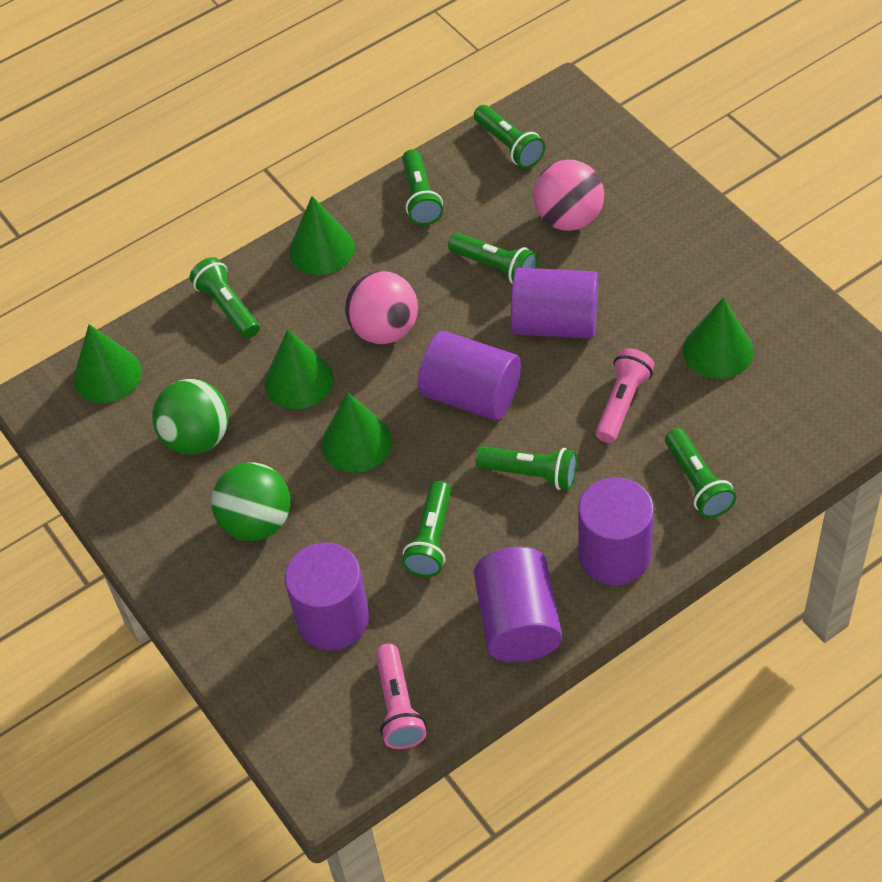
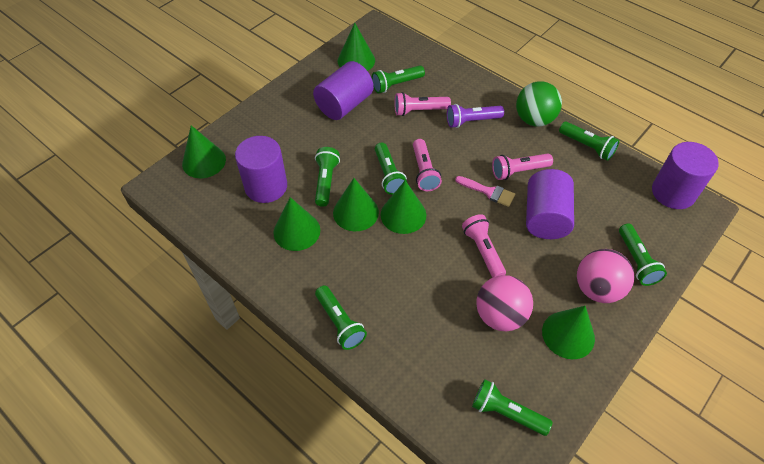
green ball: [152,379,229,455] [212,462,290,541] = 2 -> [516,81,562,126] = 1
green cone: [73,324,142,403] [264,329,334,409] [289,196,355,275] [321,392,393,473] [683,297,754,379] = 5 -> [182,125,226,178] [273,197,320,251] [333,178,379,231] [337,23,375,71] [380,180,426,234] [542,306,595,359] = 6
pink brush: none = 0 -> [455,176,515,207] = 1
pink flashlight: [375,644,426,749] [596,348,655,443] = 2 -> [394,92,451,116] [413,139,442,191] [462,214,506,278] [492,153,553,180] = 4
purple cylinder: [285,542,369,651] [418,331,521,420] [474,547,562,662] [511,268,598,339] [578,477,654,585] = 5 -> [235,136,287,203] [313,61,374,120] [526,169,574,239] [652,142,719,209] = 4
purple flashlight: none = 0 -> [447,104,504,128] = 1

